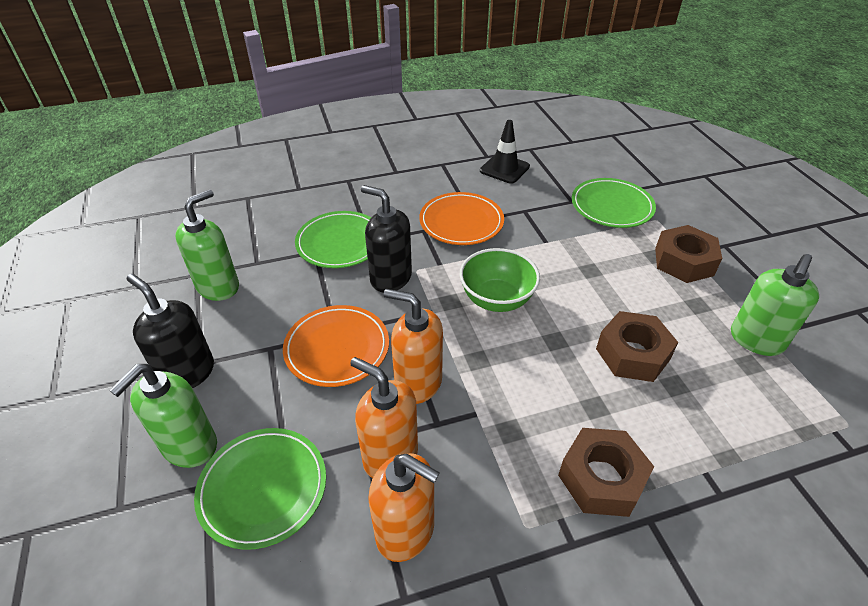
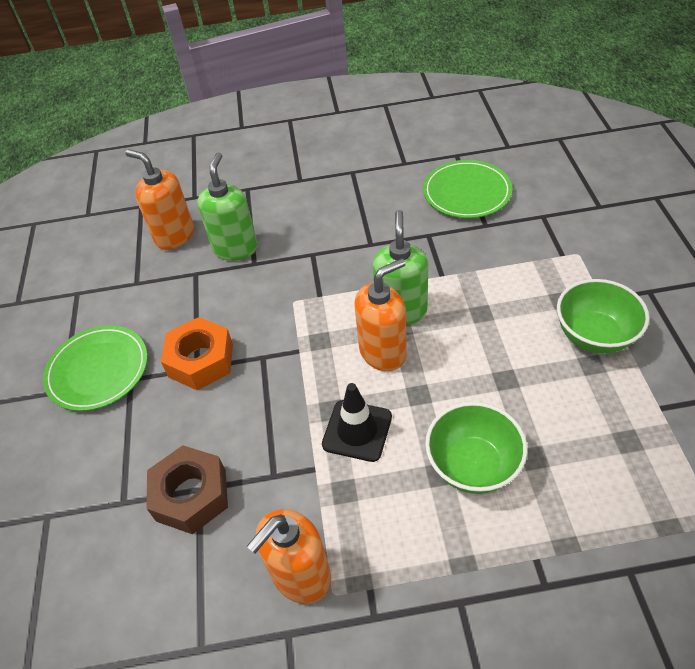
black soap dispenser: [127,274,214,388] [361,185,412,292] = 2 -> none = 0
brown nut: [558,428,654,517] [596,311,678,382] [655,225,722,283] = 3 -> [147,445,228,534] = 1
green bowl: [460,248,540,312] = 1 -> [425,402,528,494] [557,279,650,354] = 2
green plate: [194,428,326,550] [295,211,371,268] [572,178,656,228] = 3 -> [43,326,148,411] [423,160,512,218] = 2
green soap dispenser: [109,364,217,468] [175,189,239,301] [731,254,819,356] = 3 -> [197,152,258,261] [372,210,428,325] = 2
orange nut: none = 0 -> [161,317,233,390] = 1
orange plate: [283,305,389,387] [419,192,504,245] = 2 -> none = 0

